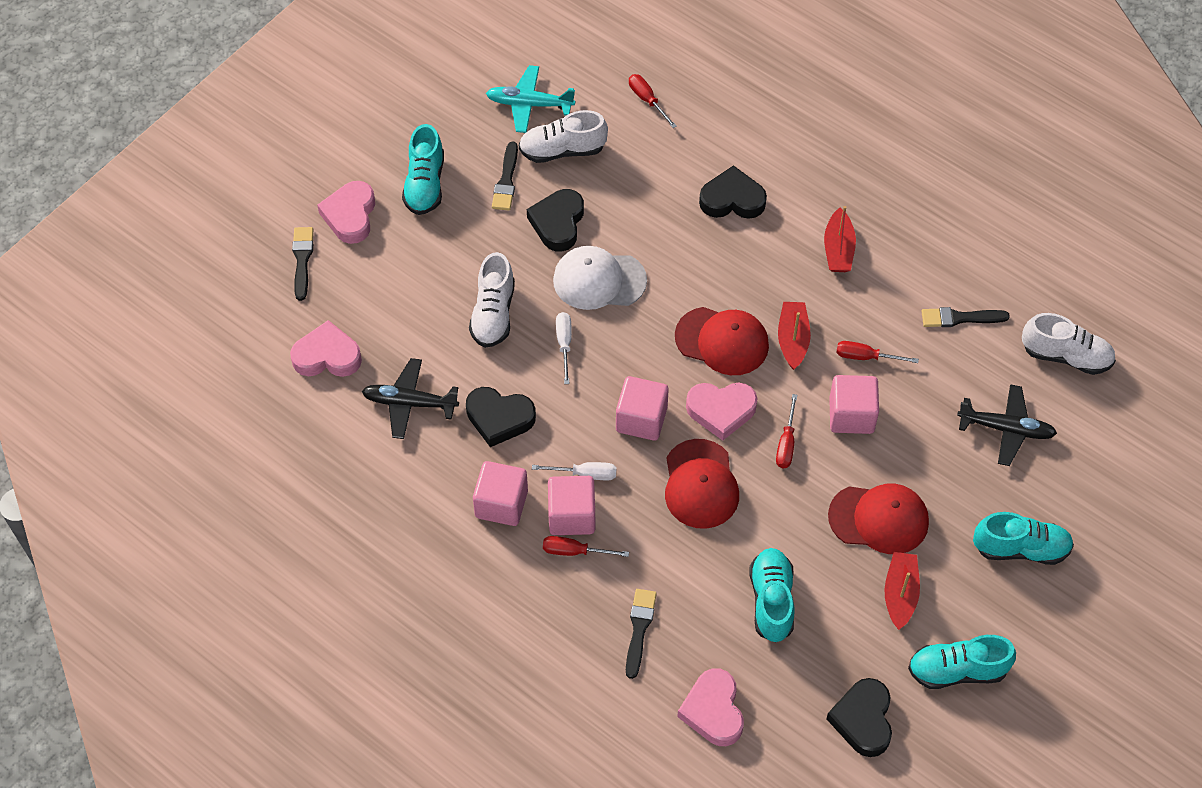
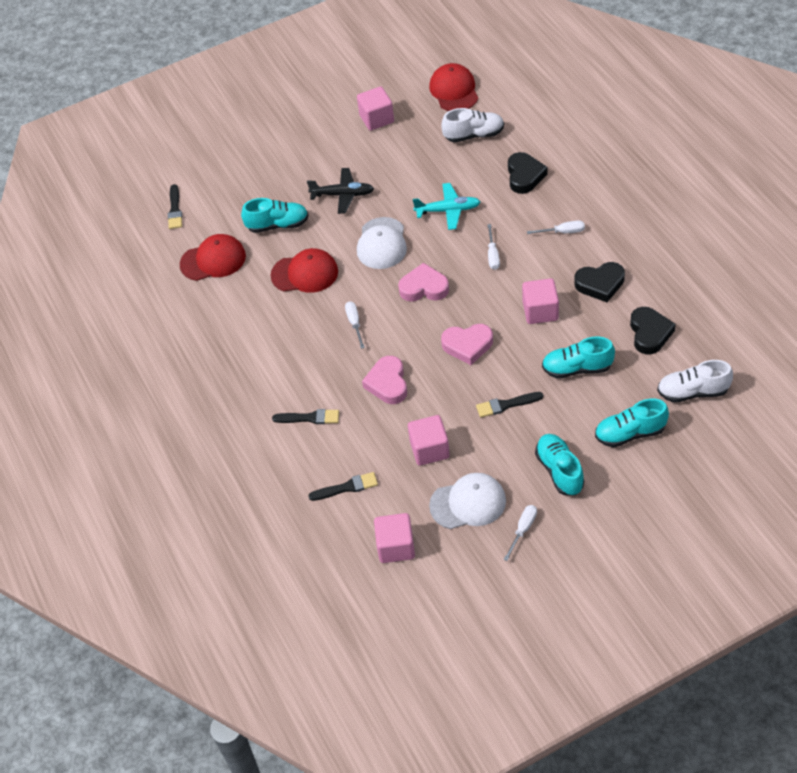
black heart: [466,387,536,447] [527,189,584,252] [699,165,767,219] [826,678,892,757] = 4 -> [508,152,548,194] [574,262,625,302] [630,307,676,355] = 3
black plane: [362,358,459,439] [957,384,1057,466] = 2 -> [307,168,374,214] = 1
pink heart: [290,320,362,377] [317,181,375,244] [677,668,744,746] [686,383,758,441] = 4 -> [362,356,407,404] [398,263,449,302] [441,324,493,365] = 3
red boat: [778,302,811,370] [824,206,856,272] [885,552,920,630] = 3 -> none = 0
red screwdriver: [543,536,629,557] [629,74,677,128] [776,394,797,468] [836,341,919,363] = 4 -> none = 0
white cap: [553,246,647,310] = 1 -> [357,217,407,269] [429,473,506,529] = 2
white screwdriver: [532,462,616,480] [556,312,572,384] = 2 -> [345,301,365,349] [487,224,500,270] [504,505,537,561] [527,220,585,234] = 4
white shoe: [469,252,515,348] [519,110,608,163] [1022,313,1116,375] = 3 -> [442,108,504,142] [657,360,733,403] = 2

